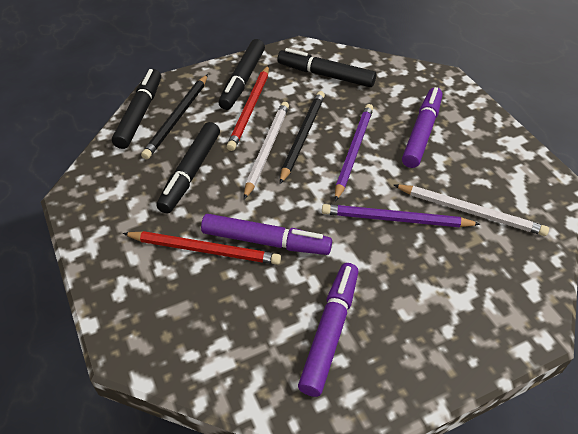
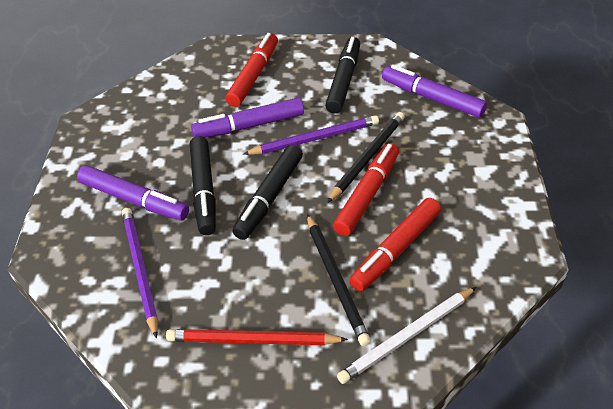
black marker: [112,69,161,149] [156,122,220,214] [218,39,265,110] [277,48,376,87] = 4 -> [190,136,216,235] [233,145,303,240] [325,37,360,114] = 3
red marker: none = 0 -> [225,33,278,107] [333,143,399,236] [349,198,441,291] = 3
red pencil: [123,231,281,265] [227,65,269,151] = 2 -> [166,329,348,345] = 1
white pencil: [244,102,289,199] [394,185,549,236] = 2 -> [337,287,476,384] = 1

